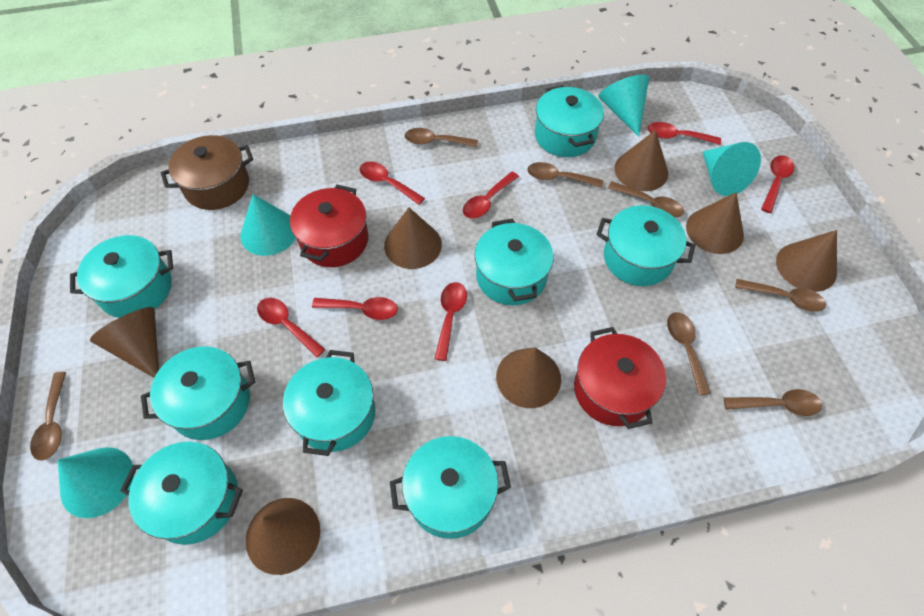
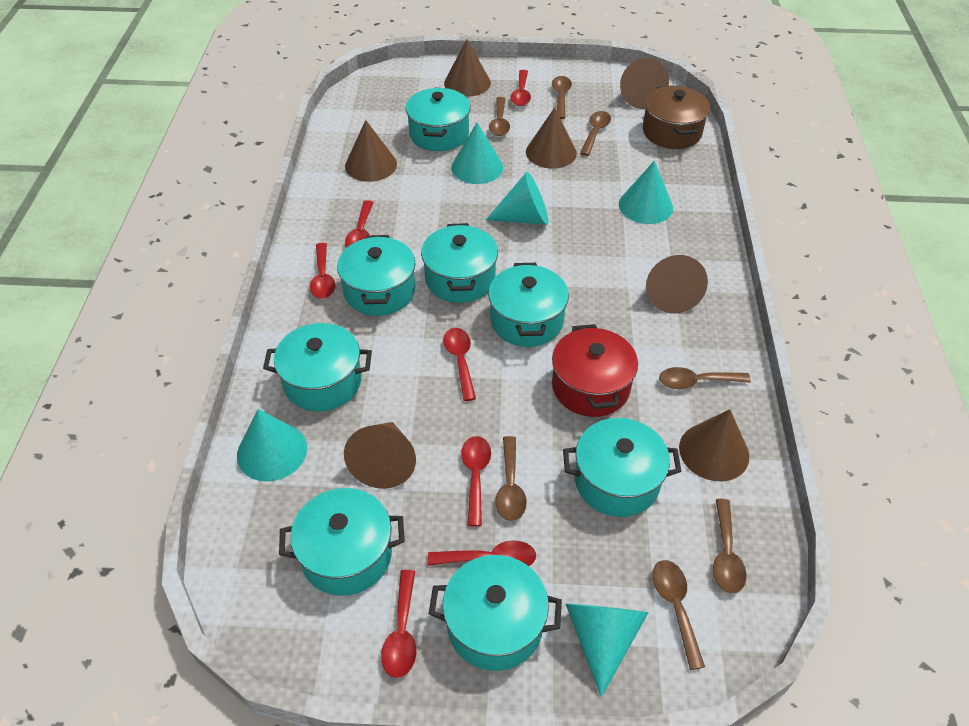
red pot: [290,184,368,267] [574,327,666,429] = 2 -> [552,324,638,417] = 1
turquoise cone: [58,447,134,518] [240,194,296,256] [599,75,649,137] [702,142,761,196] = 4 -> [237,409,307,482] [451,123,503,184] [486,172,549,225] [566,604,649,697] [619,161,673,224] = 5

